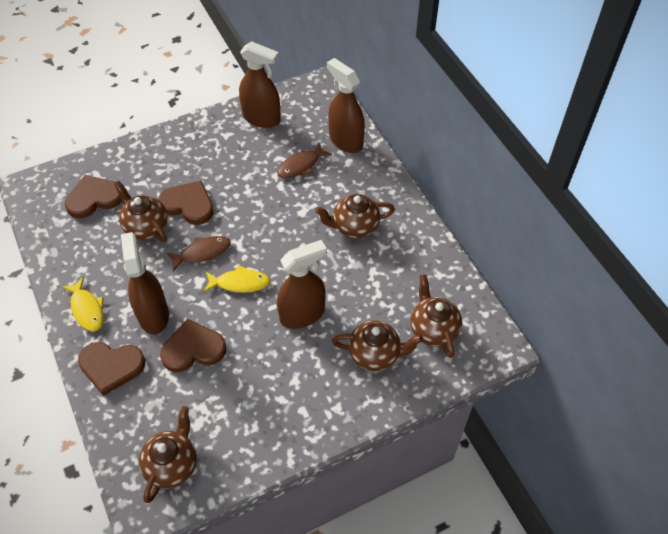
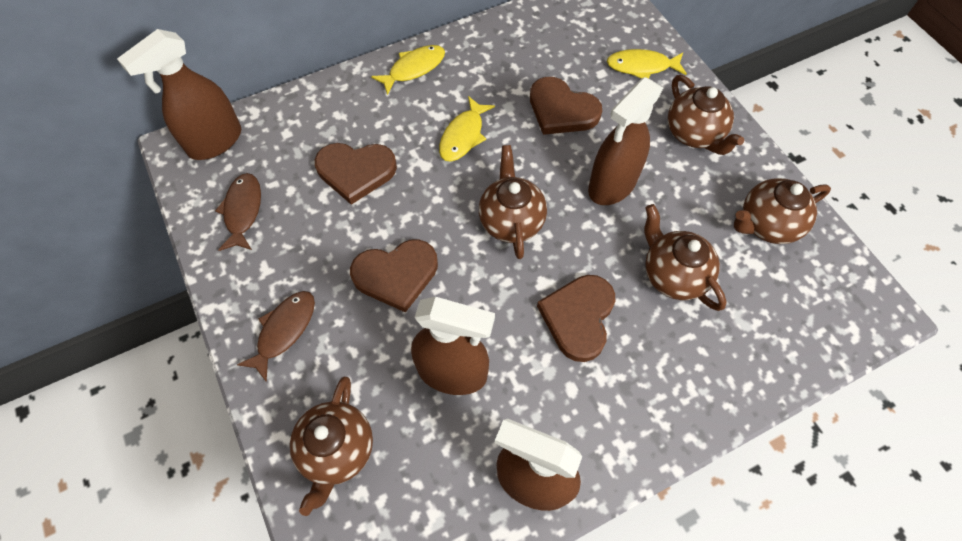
yellow fish: [62,277,104,332] [204,265,270,293] = 2 -> [371,45,445,95] [439,96,495,161] [607,49,687,79] = 3

